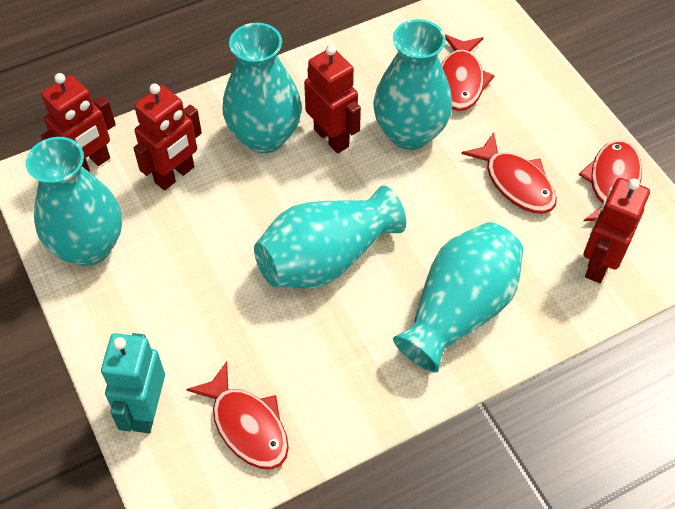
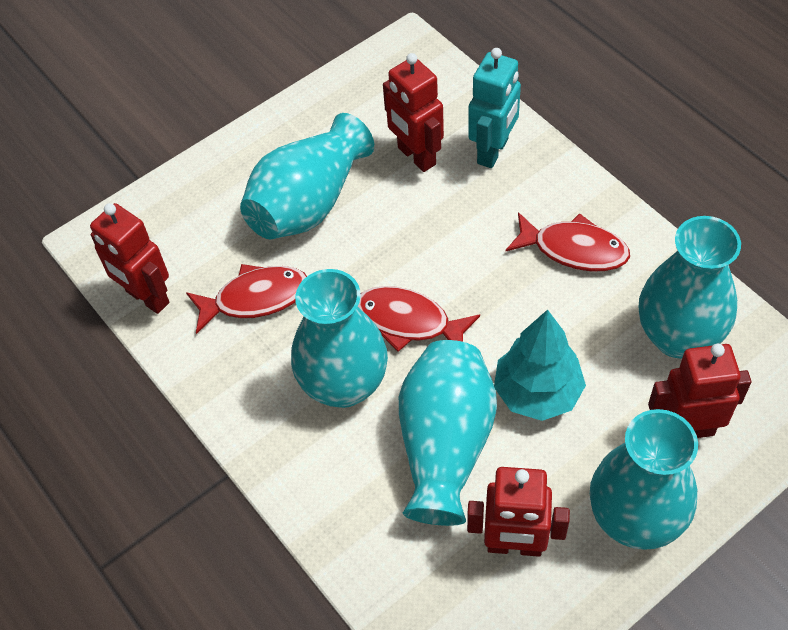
red fish: [186,361,289,469] [441,34,495,111] [461,132,557,213] [579,140,642,221] = 4 -> [186,264,307,334] [358,286,480,352] [505,212,630,271] = 3
turquoise tree: none = 0 -> [494,309,586,421] = 1

